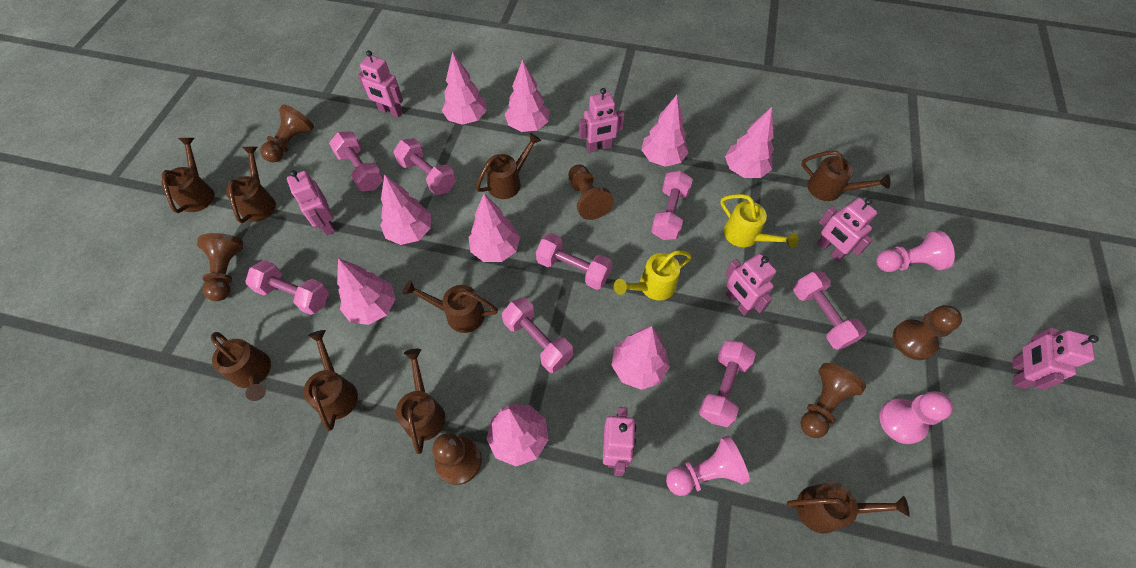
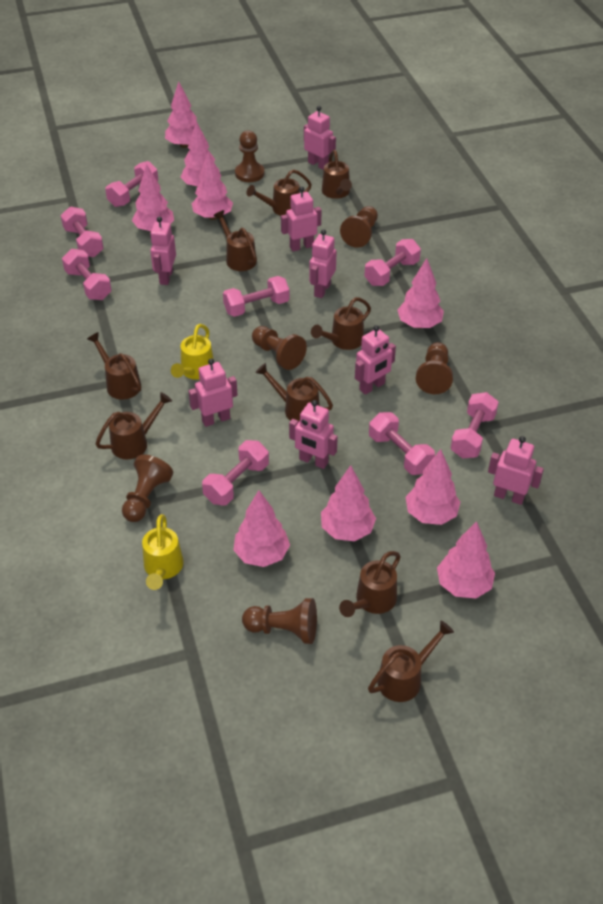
pink pawn: [666,436,750,496] [876,231,955,272] [879,391,953,444] = 3 -> none = 0
pink robot: [287,170,335,235] [358,50,403,117] [579,88,625,153] [603,407,636,476] [725,254,776,316] [817,198,878,261] [1012,327,1099,390] = 7 -> [150,217,176,285] [188,359,237,427] [281,186,321,252] [289,400,338,469] [304,106,336,170] [309,229,337,298] [355,325,396,395] [488,436,544,505] = 8

